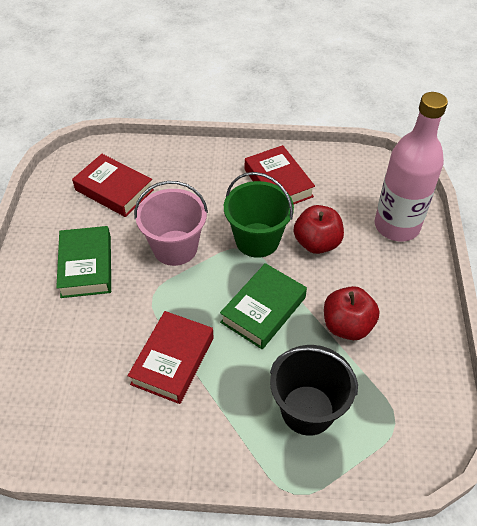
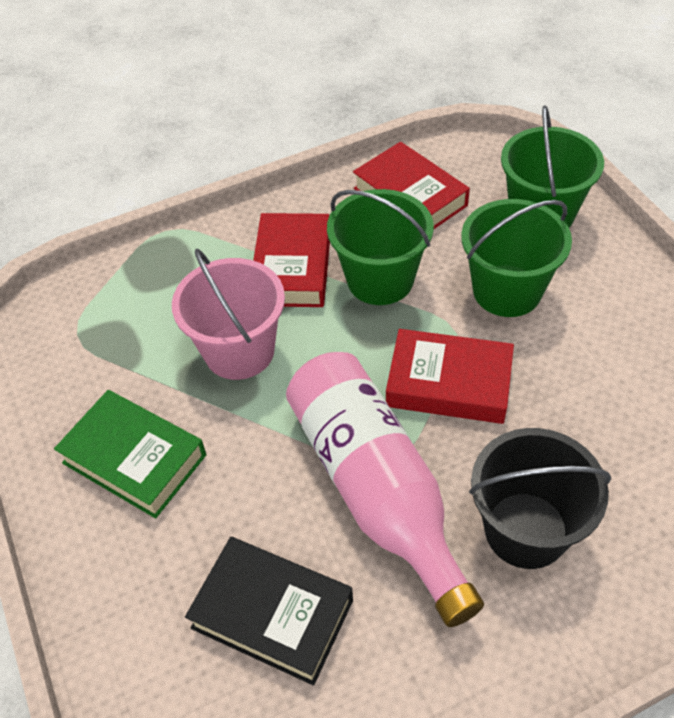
black book: none = 0 -> [185,537,353,685] = 1
green book: [56,226,111,298] [220,263,307,349] = 2 -> [54,390,206,518] = 1
green bucket: [224,172,294,258] = 1 -> [327,189,434,305] [461,199,572,317] [501,105,604,228] = 3
red apple: [294,205,344,254] [324,286,379,340] = 2 -> none = 0

